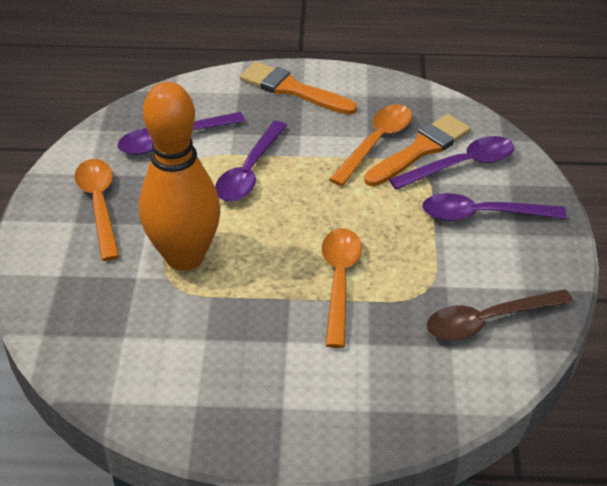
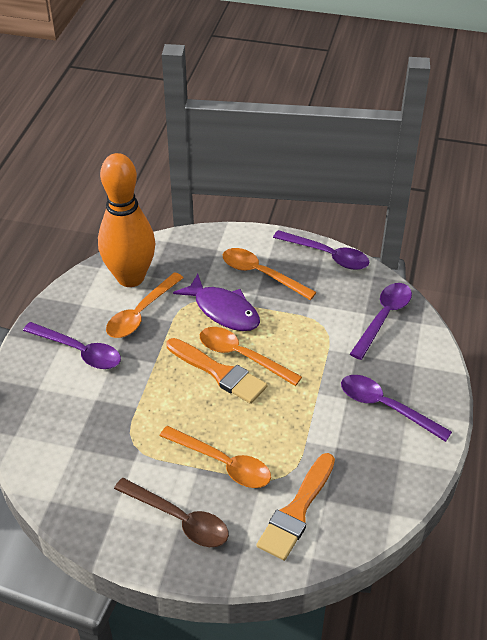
orange spoon: [75,159,120,261] [322,228,362,348] [329,104,412,186] = 3 -> [106,272,184,338] [159,426,271,488] [200,327,302,386] [223,248,317,300] = 4
purple fish: none = 0 -> [173,274,260,331] = 1

